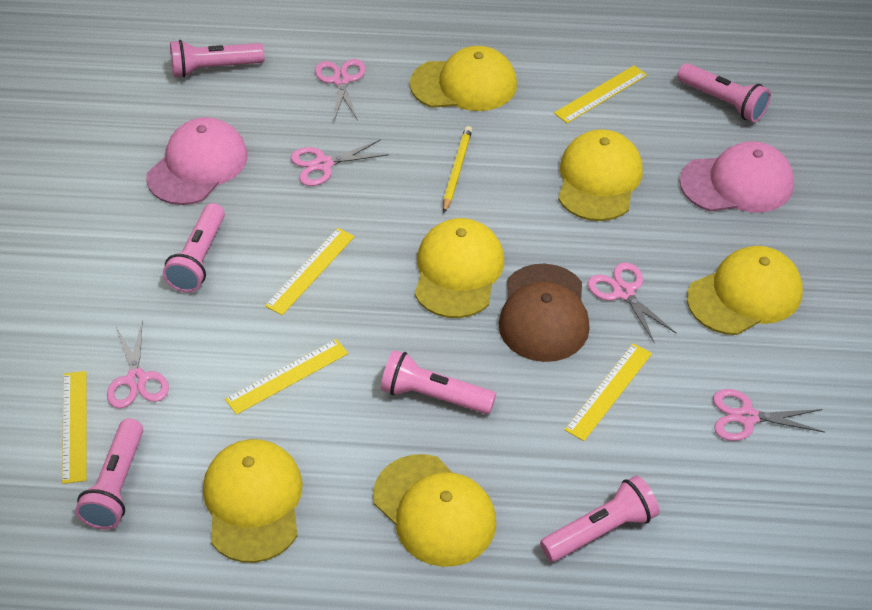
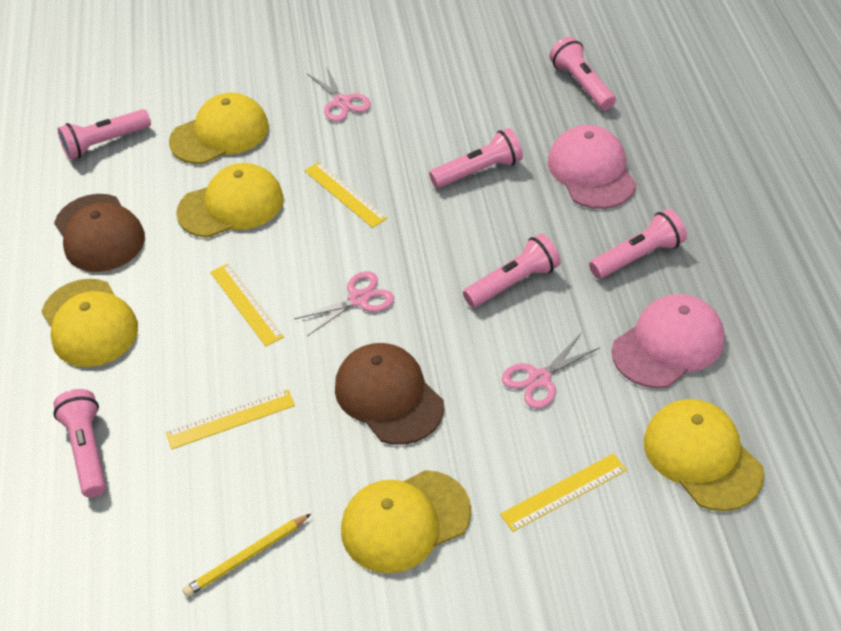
brown cap: [499,264,590,362] = 1 -> [54,194,145,272] [335,343,444,445] = 2
pink scissors: [107,320,169,408] [291,139,389,186] [315,59,366,121] [588,262,677,344] [713,389,825,441] = 5 -> [294,271,394,336] [308,66,371,122] [502,334,599,409] = 3
yellow cap: [203,439,303,563] [373,454,496,567] [410,46,517,111] [415,218,504,318] [558,129,643,221] [687,246,803,335] = 6 -> [41,279,138,367] [169,93,269,164] [176,163,284,238] [341,470,471,573] [644,399,765,511] = 5
yellow ruler: [62,371,87,484] [225,339,348,415] [265,228,355,315] [554,65,647,123] [565,343,652,441] = 5 -> [166,389,295,449] [210,264,284,347] [304,162,387,228] [500,454,627,532] = 4

